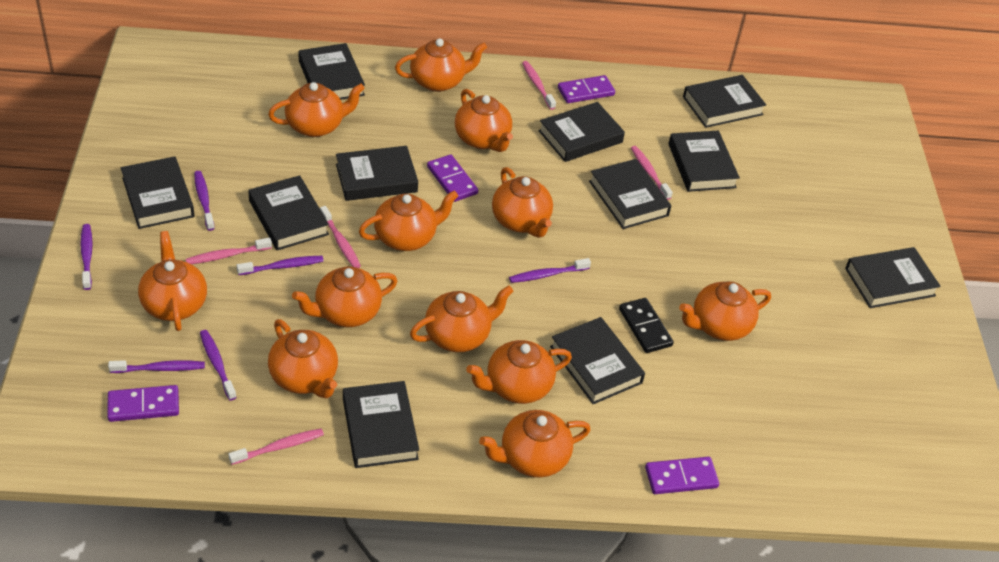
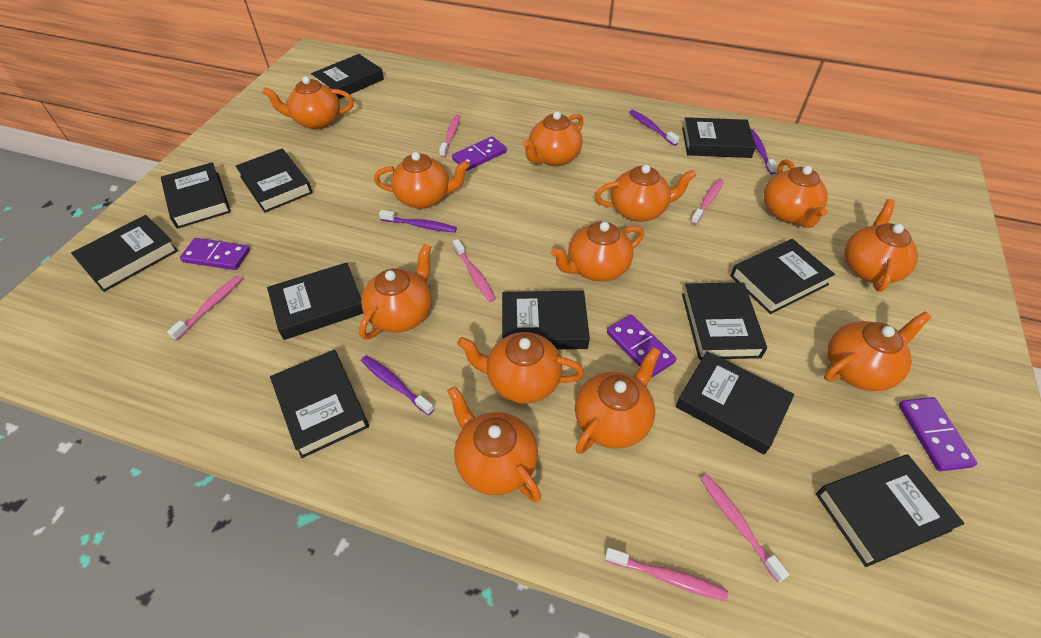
black book: [121,156,195,229] [248,175,329,250] [298,43,365,100] [336,146,418,201] [343,381,419,468] [538,102,625,162] [550,317,645,404] [589,159,671,229] [668,131,740,192] [683,75,766,128] [845,247,941,308] = 11 -> [71,215,178,292] [161,162,231,229] [235,149,313,212] [267,262,363,340] [270,350,369,458] [311,54,384,99] [502,291,590,350] [676,351,794,455] [682,117,756,158] [682,282,767,360] [730,239,835,314] [816,454,965,567] = 12
black domino: [619,298,674,353] = 1 -> none = 0
pink toothbrush: [186,237,272,264] [228,429,324,465] [320,206,361,268] [522,61,556,110] [631,146,673,200] = 5 -> [167,275,243,340] [439,115,461,158] [453,239,496,302] [605,548,728,601] [691,178,724,225] [701,475,789,582] = 6
purple toothbrush: [80,224,93,290] [108,360,205,373] [194,171,215,231] [200,330,237,400] [237,256,324,275] [509,258,591,283] = 6 -> [361,355,434,415] [379,210,457,233] [629,110,679,146] [751,129,778,174] = 4

